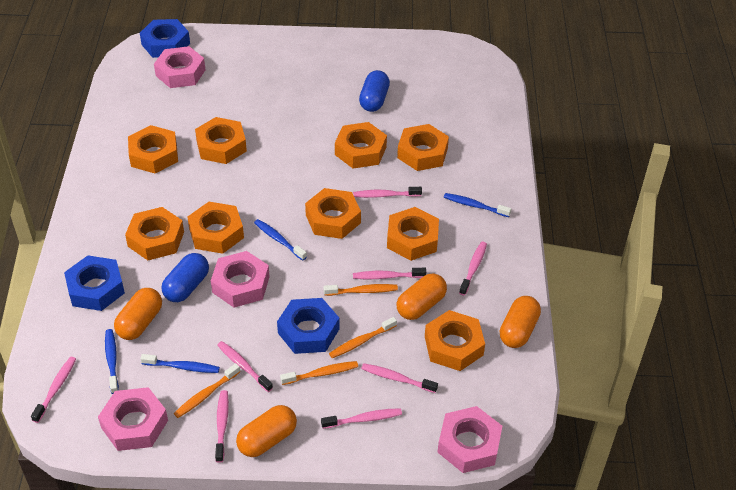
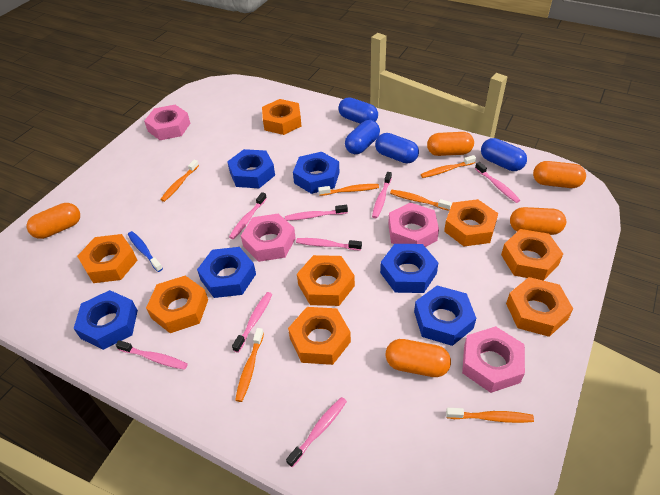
blue capsule: [161,253,209,302] [359,70,390,112] = 2 -> [338,97,378,124] [345,120,380,154] [375,133,419,163] [481,138,527,171] = 4
blue nut: [64,255,125,311] [140,19,190,58] [277,298,339,354] = 3 -> [73,290,138,350] [197,247,256,298] [227,149,275,188] [293,152,340,194] [380,244,438,293] [414,286,476,346] = 6
blue toothbrush: [105,329,119,394] [140,354,220,373] [254,219,307,261] [444,193,511,217] = 4 -> [128,231,163,272] = 1
orange capsule: [114,288,162,340] [236,405,297,457] [397,273,447,320] [500,296,541,348] = 4 -> [27,203,80,239] [386,339,451,377] [427,132,474,156] [510,207,566,235] [533,161,586,188] = 5
orange nut: [125,207,184,260] [128,125,178,174] [187,202,244,254] [195,117,247,164] [305,188,361,239] [335,122,387,169] [387,207,439,261] [397,124,449,171] [425,310,485,371] = 9 -> [77,234,137,283] [146,276,208,333] [262,99,302,135] [288,307,351,365] [297,255,355,306] [444,199,498,246] [501,229,563,281] [506,277,573,337] = 8
orange toothbrush: [174,363,240,418] [280,361,358,385] [324,284,398,296] [329,317,397,358] = 4 -> [160,160,199,202] [235,328,264,402] [318,184,379,196] [390,190,451,211] [421,155,476,178] [446,408,534,423] = 6

